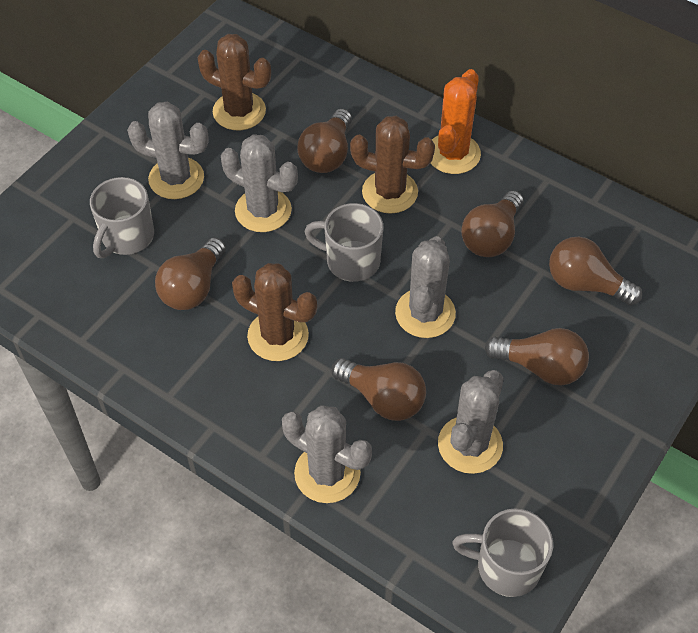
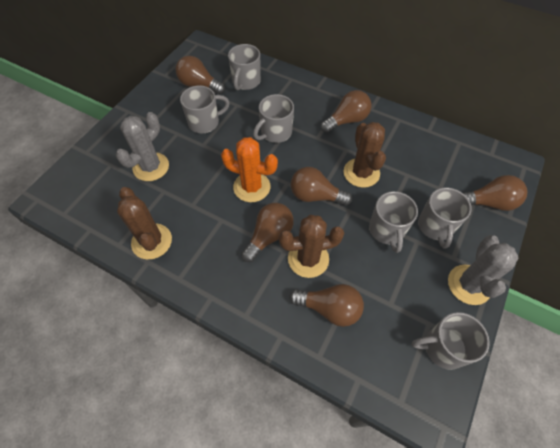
grey cactus: [127,101,209,199] [221,134,298,232] [282,405,372,503] [395,236,456,338] [438,370,503,474] = 5 -> [116,112,169,181] [448,235,519,305] = 2
grey mug: [90,177,154,258] [304,203,383,282] [452,508,553,597] = 3 -> [180,85,230,133] [228,44,261,90] [253,94,294,143] [369,191,418,253] [412,312,490,370] [418,188,472,249] = 6

